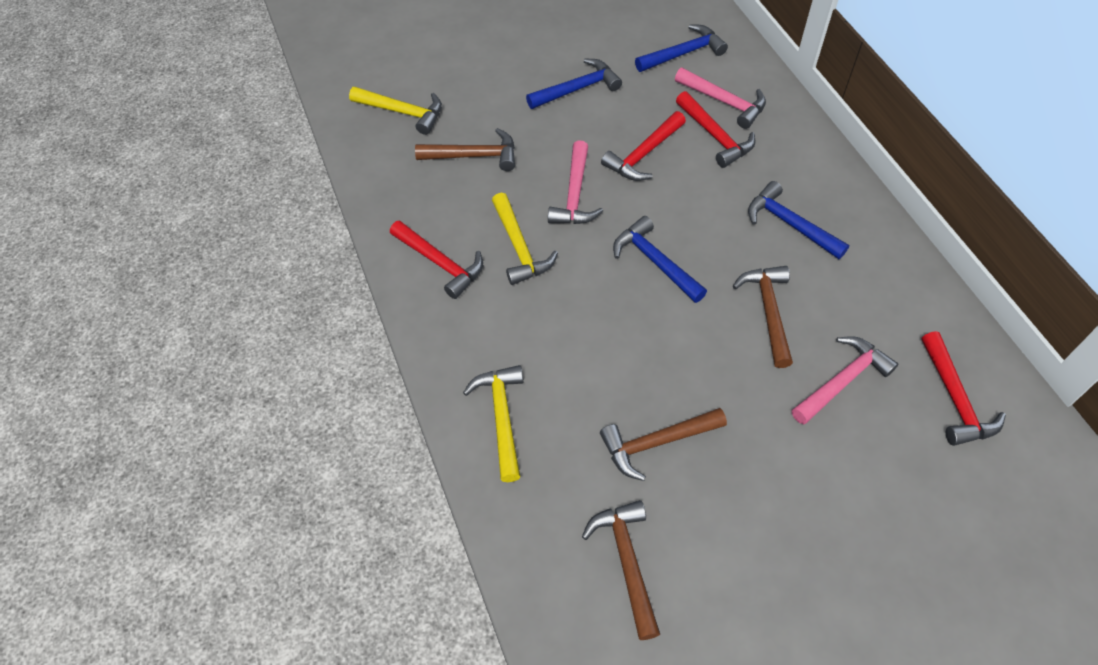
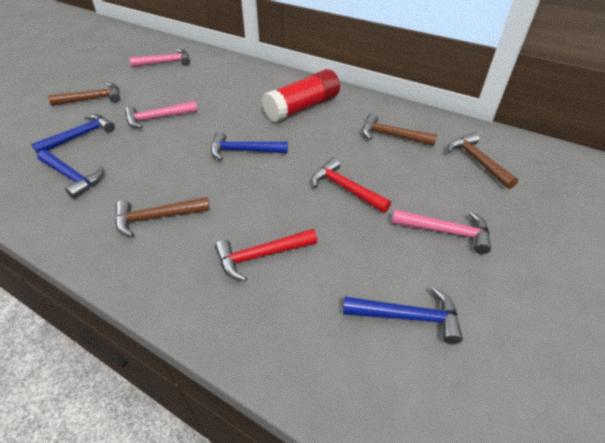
red glue stick: none = 0 -> [262,69,340,122] = 1
red hammer: [390,220,483,299] [601,111,686,181] [676,91,755,168] [921,331,1006,446] = 4 -> [215,229,318,281] [312,158,391,213] = 2
yellow hammer: [349,87,442,135] [463,365,523,482] [492,193,558,285] = 3 -> none = 0

